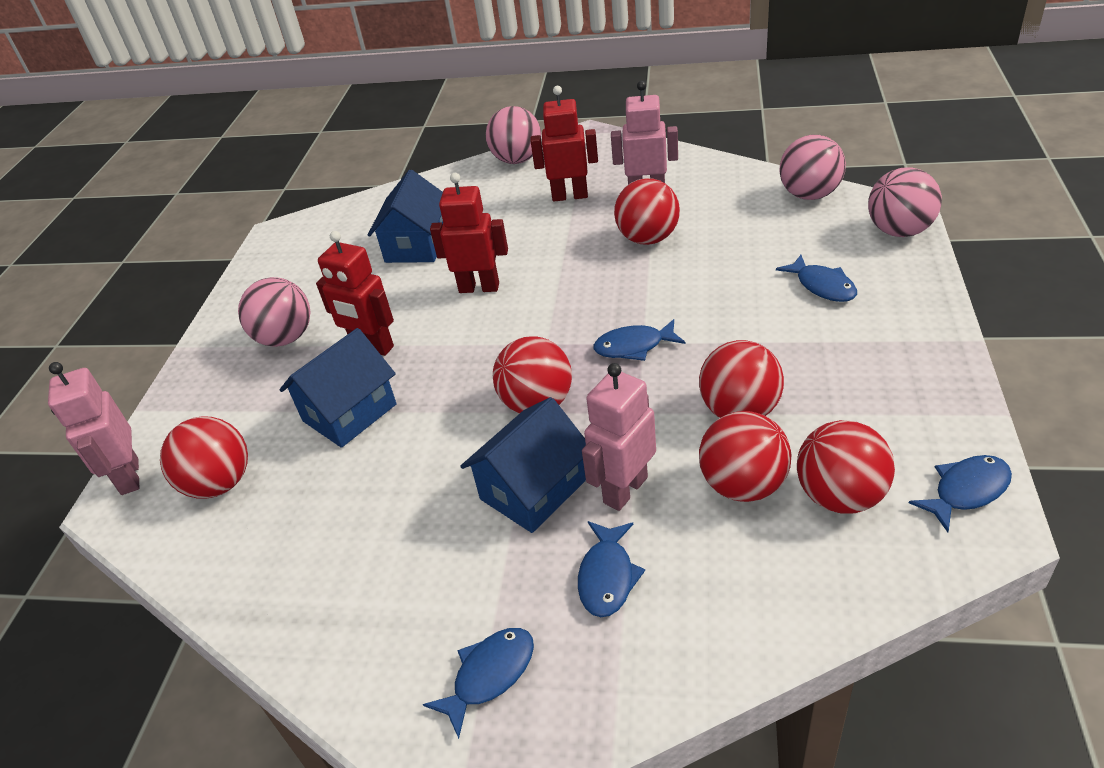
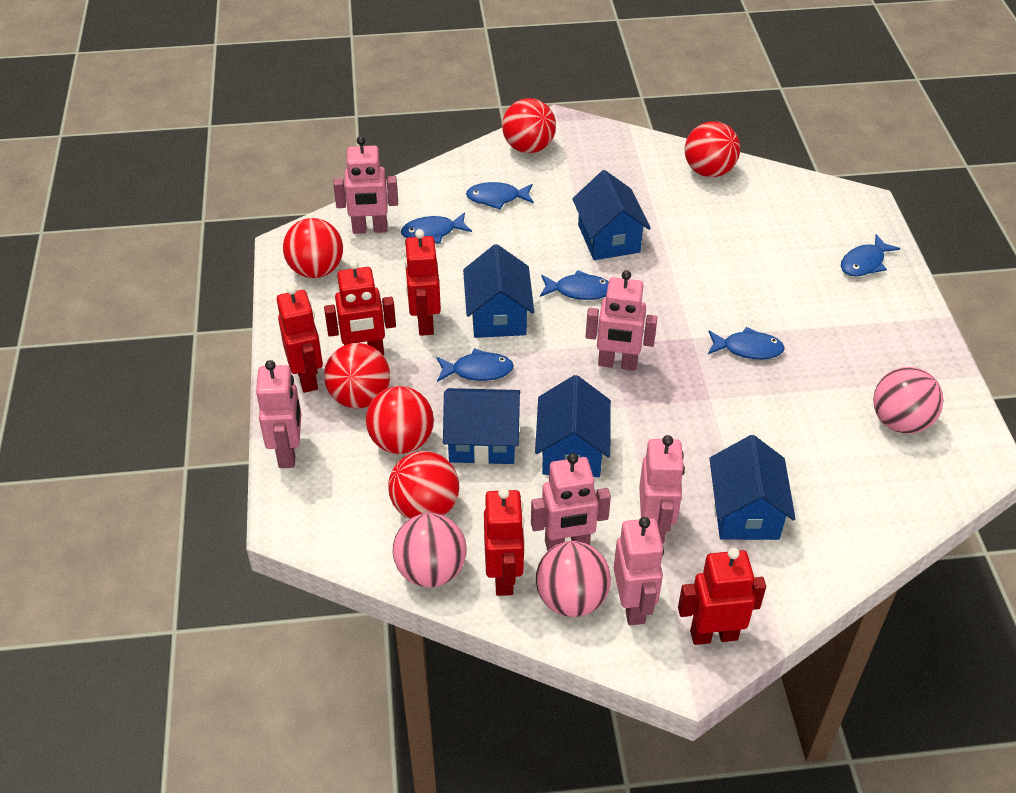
blue fish: [423,628,534,739] [578,521,645,617] [593,319,685,361] [776,255,857,302] [909,455,1012,532] = 5 -> [401,212,472,244] [437,348,514,382] [466,182,534,209] [540,270,609,300] [708,327,785,359] [841,234,900,276] = 6
blue house: [280,328,397,448] [368,170,443,263] [460,397,586,533] = 3 -> [443,388,520,465] [463,244,534,338] [535,375,611,477] [572,170,651,260] [709,435,796,540] = 5
pink ball: [238,277,311,347] [486,106,541,164] [779,135,846,200] [868,167,942,237] = 4 -> [393,513,467,588] [536,541,611,617] [873,367,944,434] = 3
pink robot: [48,362,139,495] [582,363,656,511] [611,81,678,185] = 3 -> [256,360,301,468] [333,136,398,234] [531,453,611,551] [586,270,658,371] [614,517,664,625] [639,435,685,543] = 6
red robot: [316,231,394,356] [430,173,508,293] [531,86,598,201] = 3 -> [277,285,323,393] [324,260,396,355] [404,229,441,336] [484,487,525,596] [678,548,766,645] = 5

